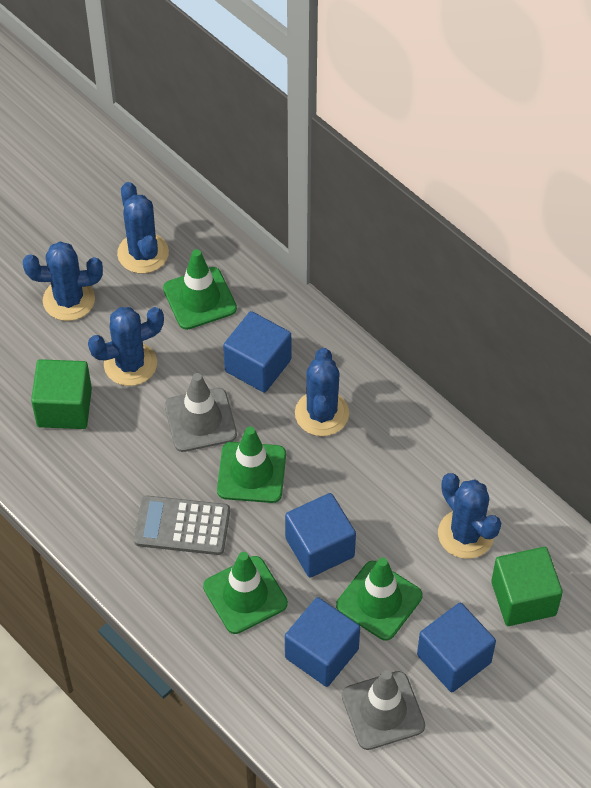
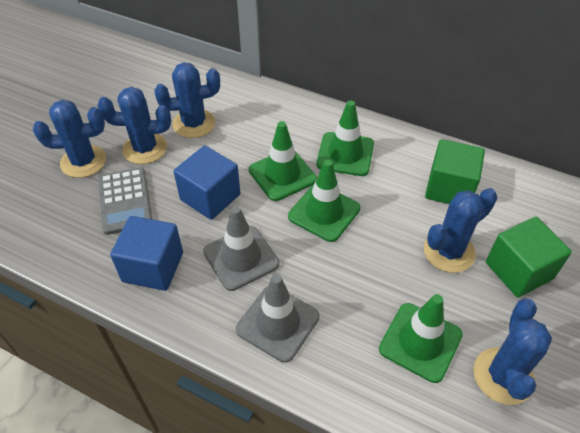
blue cube: [223,311,291,393] [285,493,356,578] [285,597,360,687] [417,603,496,692] = 4 -> [110,216,183,291] [174,146,240,220] = 2

